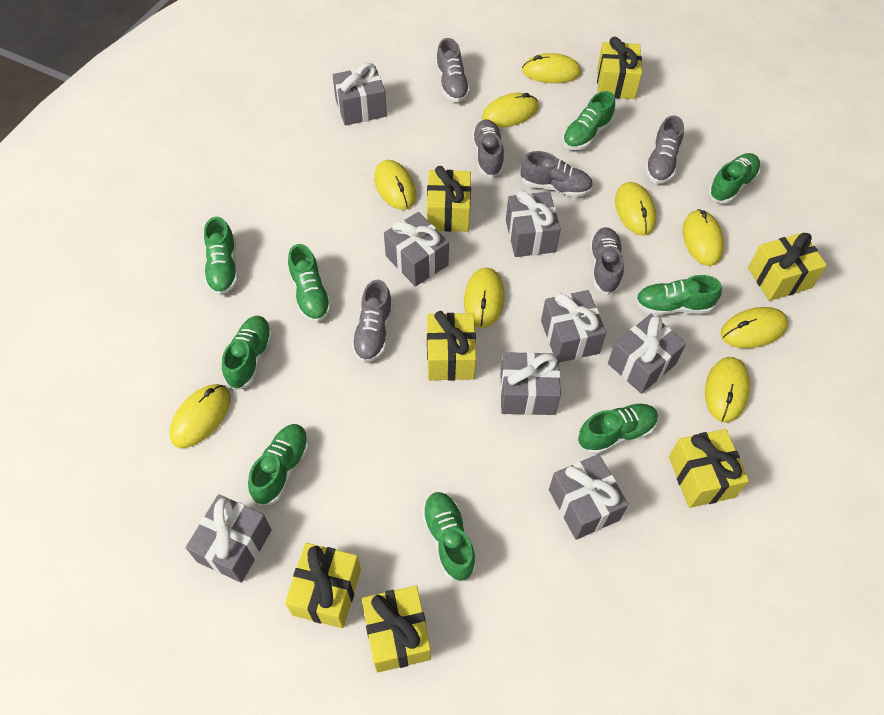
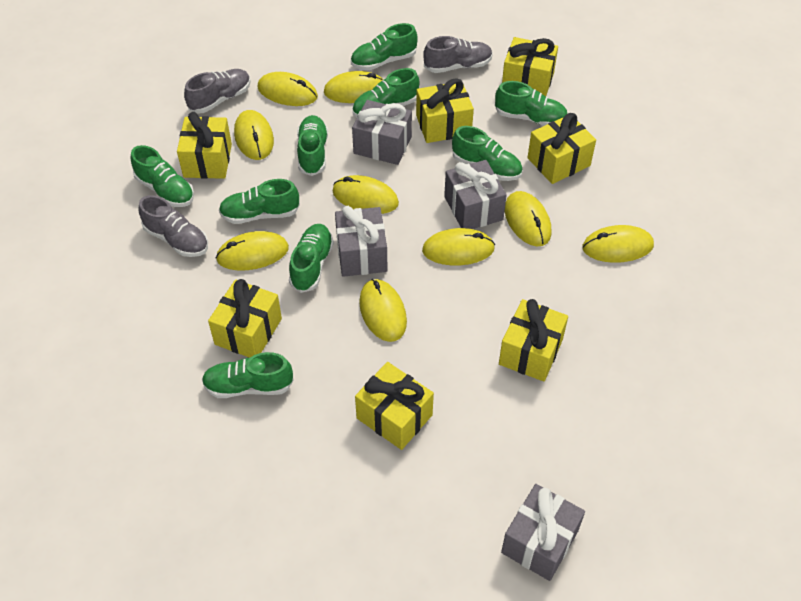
grey gift: [186,494,272,583] [332,63,387,125] [384,212,449,286] [500,352,561,415] [506,190,561,257] [541,290,606,363] [549,454,628,540] [608,314,686,394] = 8 -> [335,206,388,277] [352,100,412,165] [444,160,507,229] [501,484,585,581] = 4
grey shoe: [352,280,393,363] [436,38,470,102] [472,119,504,178] [520,151,593,197] [590,227,624,295] [645,115,684,184] = 6 -> [138,195,208,257] [184,69,251,114] [423,36,493,73] = 3

